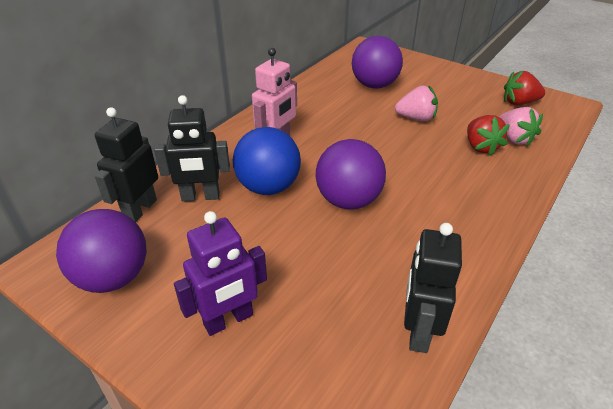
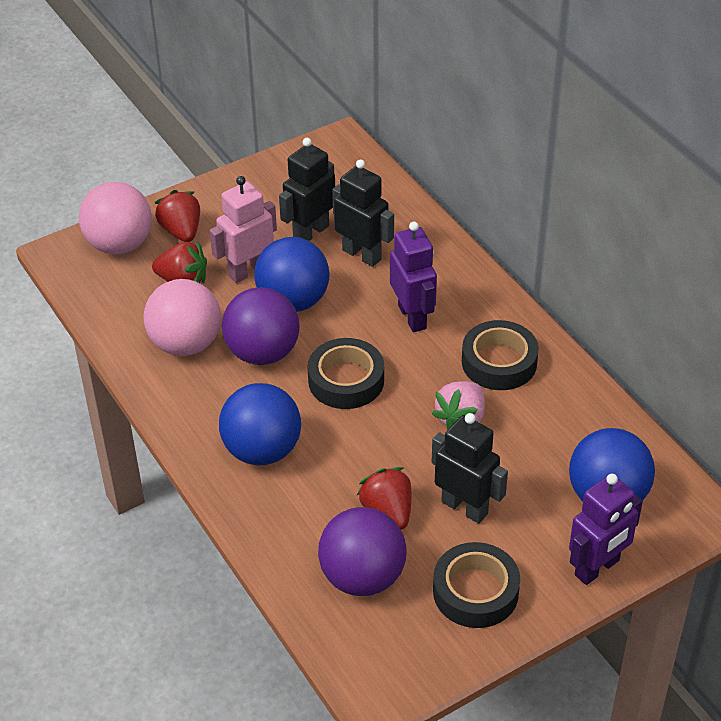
black tape: none = 0 -> [308,338,384,409] [433,542,520,628] [462,320,539,390] = 3
blue ball: [233,127,301,195] = 1 -> [219,383,301,465] [254,237,330,312] [569,428,655,501] = 3
pink ball: none = 0 -> [79,182,152,254] [143,279,221,356] = 2
pink strawberry: [395,85,438,121] [499,107,543,147] = 2 -> [432,381,485,430] = 1
purple ball: [56,209,147,293] [316,139,386,209] [352,36,403,89] = 3 -> [222,287,300,365] [318,507,407,596] = 2
purple robot: [174,211,267,336] = 1 -> [390,222,437,332] [569,474,643,585] = 2
red strawberry: [467,115,510,156] [504,70,545,105] = 2 -> [152,242,207,283] [154,190,200,242] [357,467,411,530] = 3

